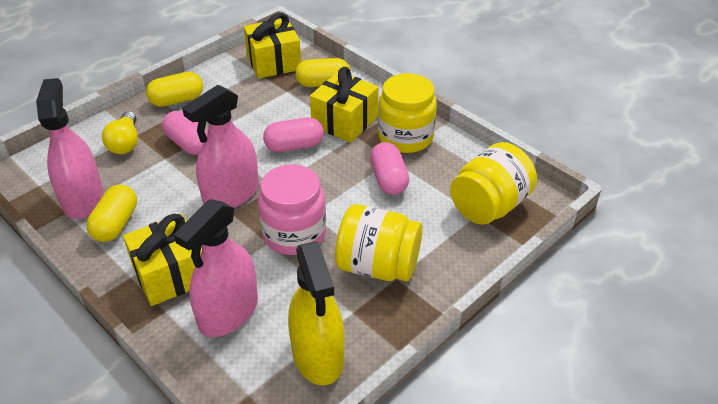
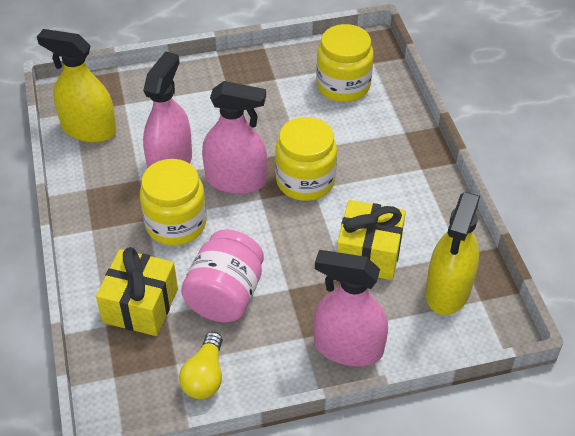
pink capsule: [162,111,208,155] [263,117,324,152] [370,142,409,195] = 3 -> none = 0
yellow capsule: [86,185,137,242] [146,72,203,107] [295,58,351,87] = 3 -> none = 0
yellow gift: [123,214,202,306] [244,13,301,79] [310,67,378,143] = 3 -> [96,247,178,336] [337,200,406,280] = 2
yellow spray bottle: [288,241,345,386] = 1 -> [37,29,117,142] [426,192,480,315] = 2

